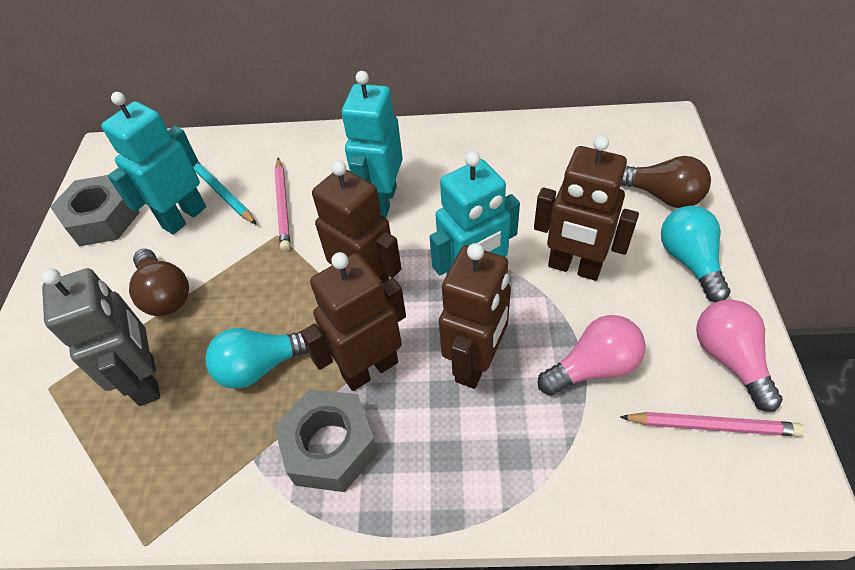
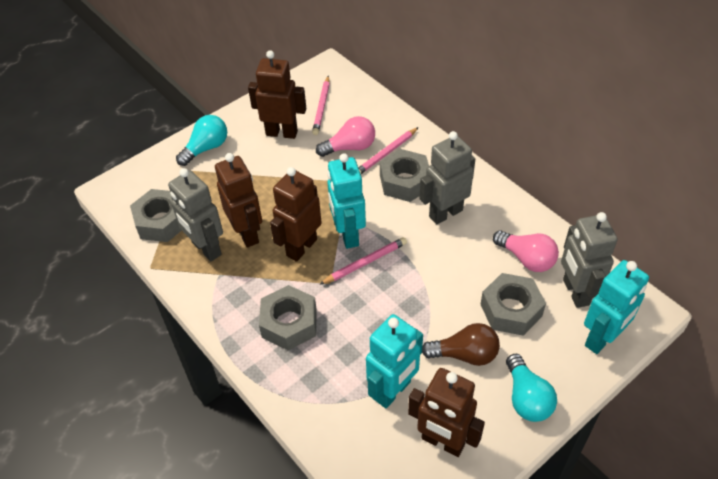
brown light bulb: [129,249,189,316] [621,156,711,208] = 2 -> [422,323,500,366] = 1
grey nut: [50,175,140,246] [274,389,378,492] = 2 -> [130,189,182,242] [259,285,317,351] [380,149,429,202] [480,273,546,336] = 4
grey robot: [41,268,160,406] = 1 -> [168,168,223,261] [420,131,475,224] [561,212,618,308] = 3
pink pencil: [274,158,290,252] [620,412,804,436] = 2 -> [312,76,330,135] [319,237,407,285] [358,127,419,174] = 3
turquoise pencil: [193,162,257,225] = 1 -> none = 0

